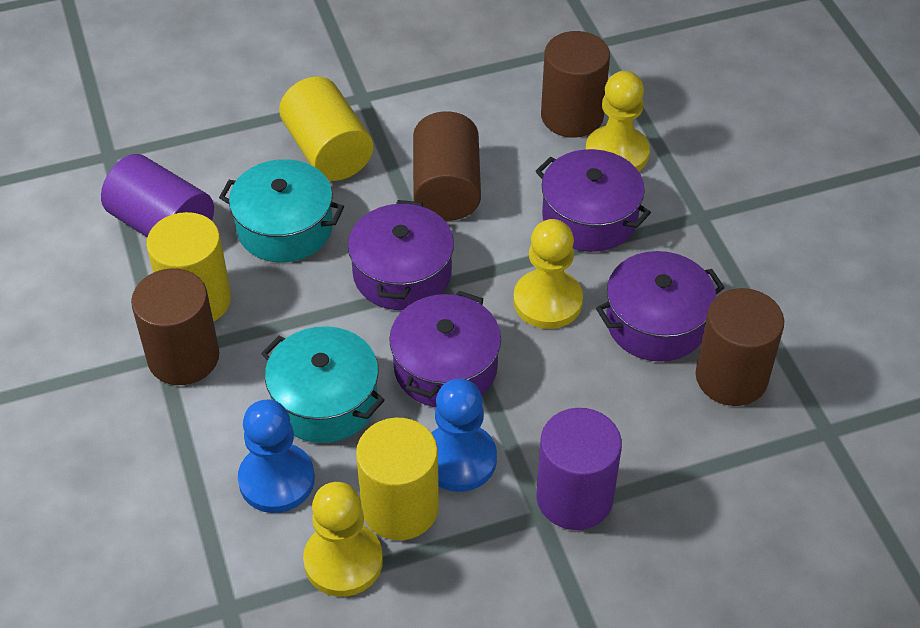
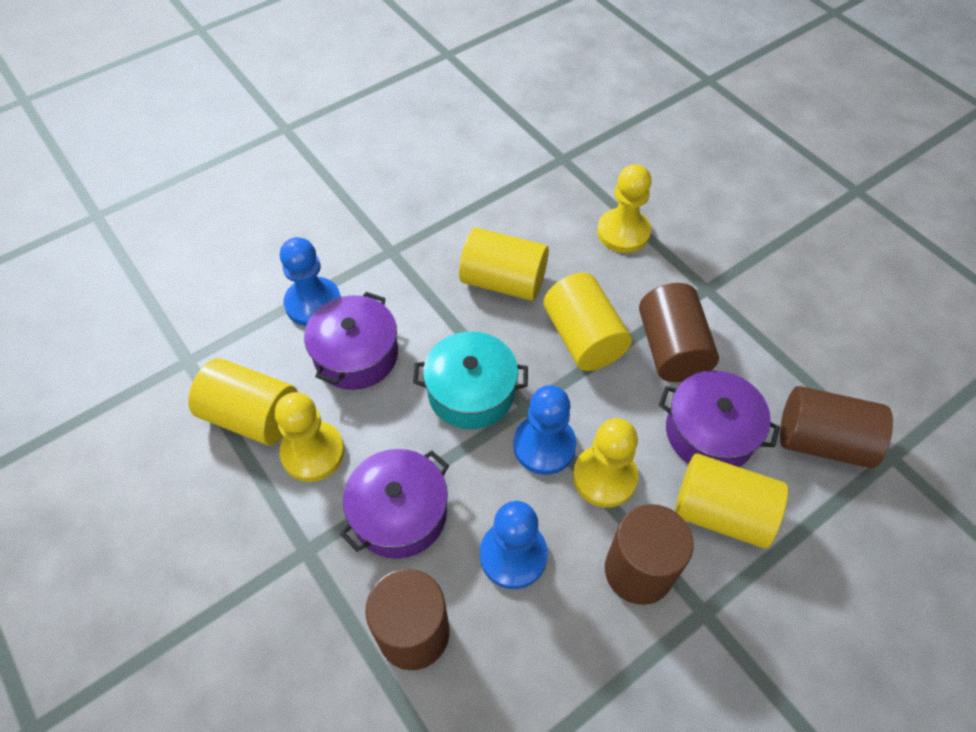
blue pawn: [238,400,315,513] [432,379,497,492] = 2 -> [280,237,341,326] [480,501,548,589] [513,385,577,475] = 3
purple cylinder: [101,154,214,237] [536,408,622,530] = 2 -> none = 0
purple pot: [348,200,454,310] [389,291,501,407] [536,149,651,252] [596,251,725,362] = 4 -> [304,292,398,390] [340,449,449,559] [659,370,780,467] = 3
turquoise pot: [219,159,344,262] [261,326,385,443] = 2 -> [413,331,528,429] = 1
yellow cylinder: [146,212,231,322] [279,76,373,181] [356,418,439,540] = 3 -> [188,358,298,445] [459,228,549,301] [543,273,632,371] [675,453,788,549] = 4

